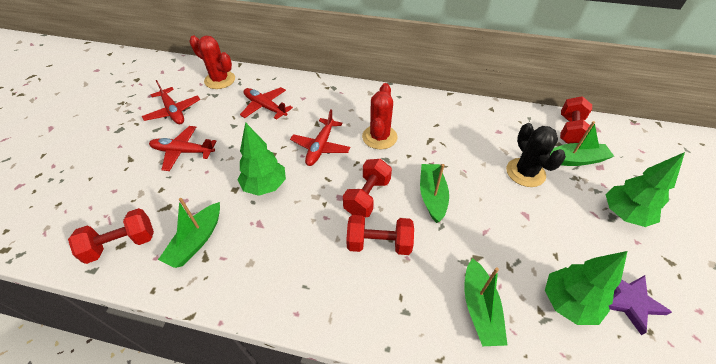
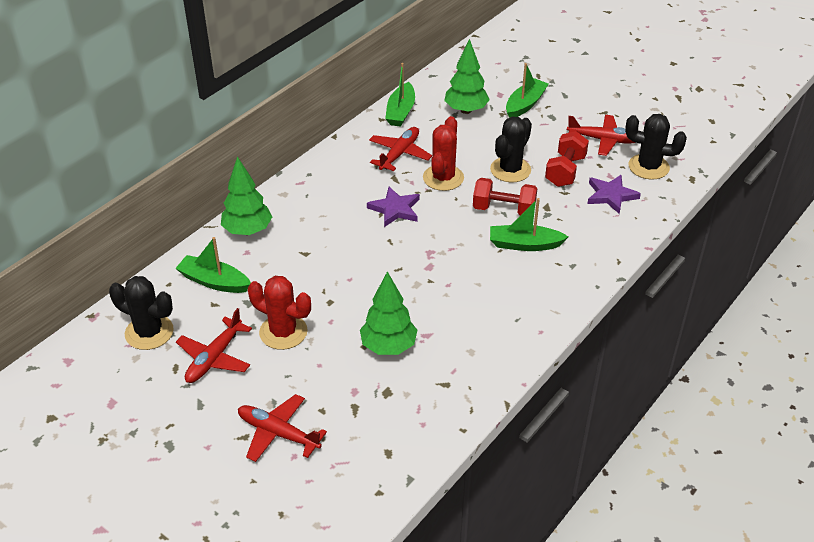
black cactus: [506,123,566,187] = 1 -> [109,276,174,350] [490,116,532,182] [625,114,687,180] = 3
purple star: [609,275,672,335] = 1 -> [367,187,420,227] [588,175,641,214] = 2
red dumbbell: [68,208,154,264] [343,159,392,217] [346,215,414,255] [560,96,592,144] = 4 -> [473,178,538,215] [545,131,589,187] = 2

